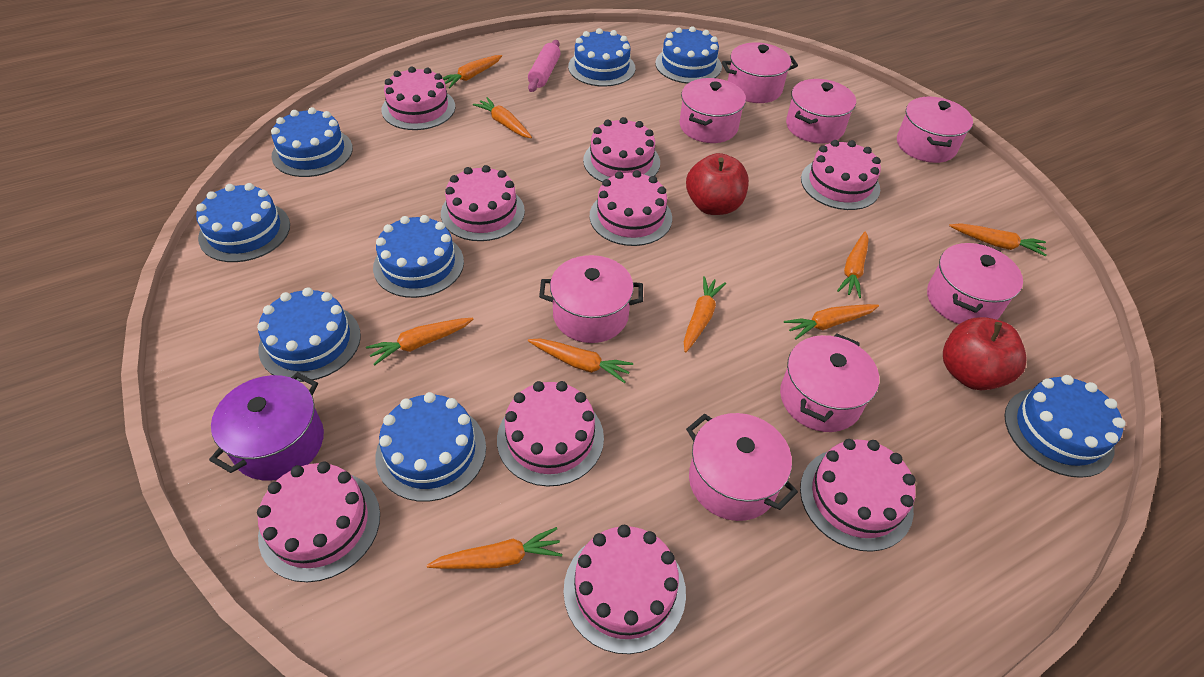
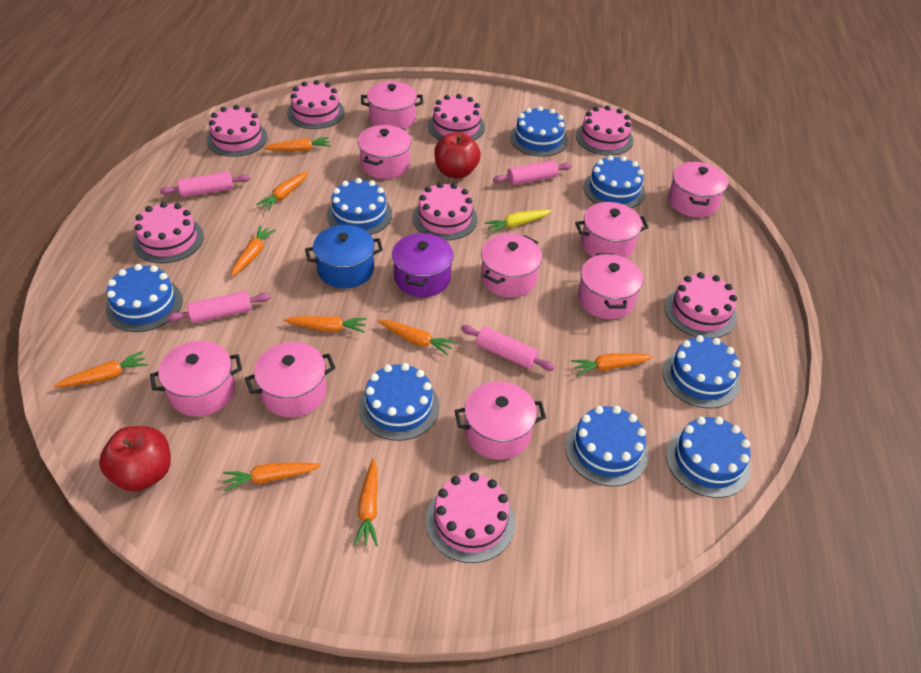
blue pot: none = 0 -> [305,225,383,289] = 1
pink cake: [257,462,380,582] [382,66,455,130] [441,165,525,241] [497,381,604,487] [564,525,686,654] [583,117,660,182] [590,170,672,246] [800,439,916,552] [801,140,881,210] = 9 -> [133,202,204,263] [206,105,268,157] [287,80,345,129] [413,182,478,240] [426,473,515,563] [428,94,485,140] [576,105,634,156] [665,272,737,339] = 8
pink pot: [539,255,643,343] [679,78,746,143] [686,413,798,521] [722,42,798,103] [780,333,879,432] [786,79,856,144] [897,97,973,163] [927,243,1023,324] = 8 -> [150,341,242,417] [245,342,335,417] [358,125,411,179] [361,81,423,129] [455,381,546,460] [481,234,542,297] [575,202,649,258] [578,253,643,319] [668,161,728,218] = 9
pink rolling pin: [528,40,561,92] = 1 -> [160,172,250,197] [167,291,271,324] [461,325,555,371] [493,160,572,185] = 4
yellow carrot: none = 0 -> [484,210,552,233] = 1

